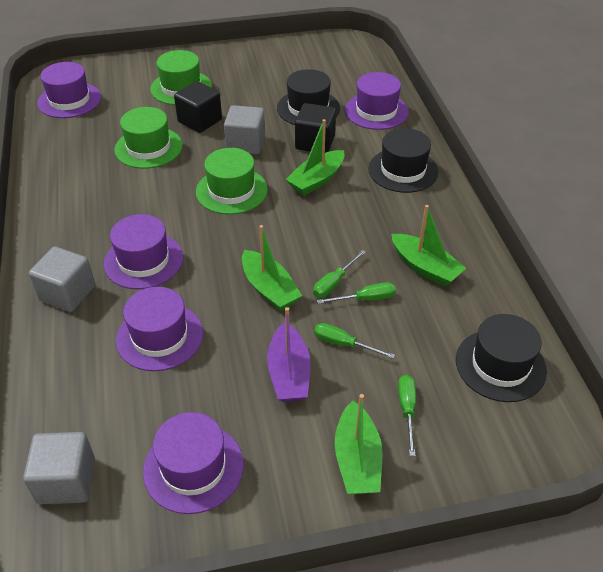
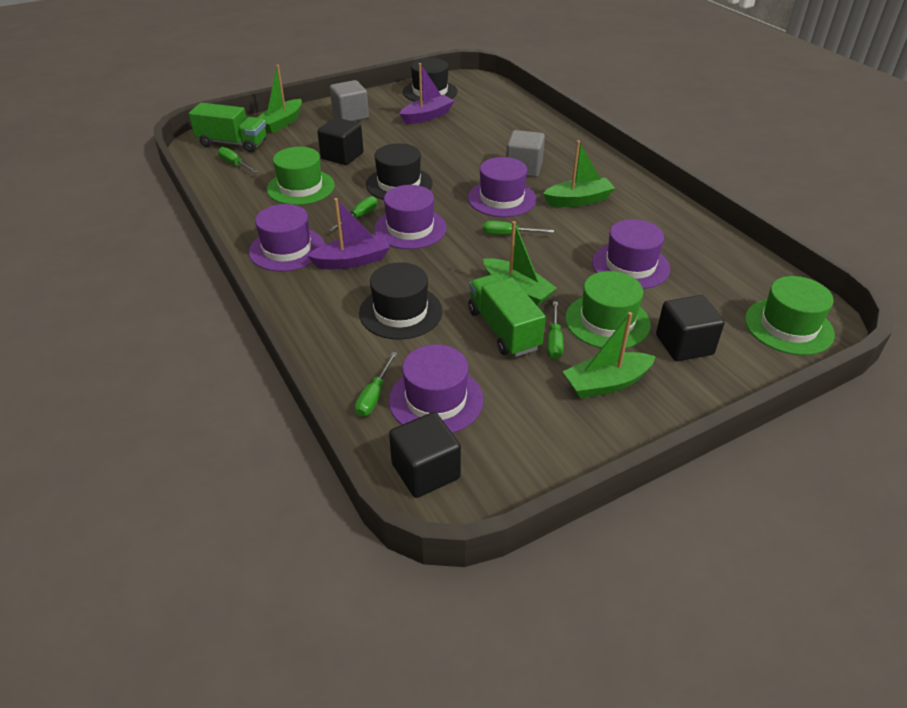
black cube: [174,81,222,133] [295,103,336,153] = 2 -> [317,117,364,165] [389,412,461,498] [656,295,725,361] = 3
green screwdriver: [313,250,366,298] [314,323,395,359] [317,282,396,304] [398,375,416,456] = 4 -> [218,147,258,173] [328,196,378,232] [355,352,397,417] [483,221,554,235] [547,301,563,360] = 5
green truck: none = 0 -> [189,103,266,152] [468,273,546,357] = 2
grey cube: [23,432,95,504] [29,246,95,312] [224,105,265,155] = 3 -> [330,80,369,121] [506,130,545,177] = 2
purple boat: [267,307,311,402] = 1 -> [307,198,390,269] [400,63,454,124] = 2

